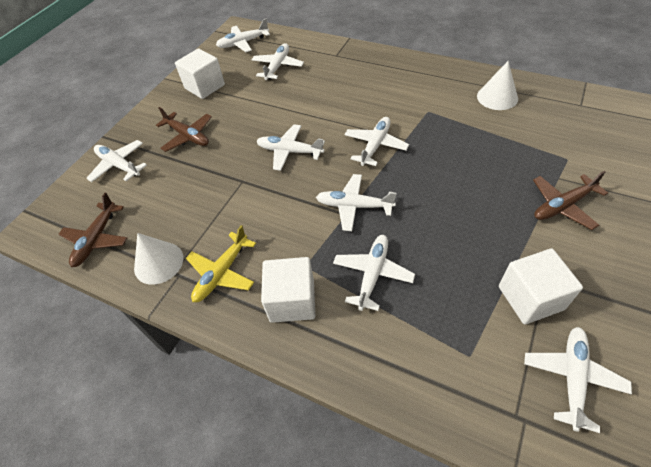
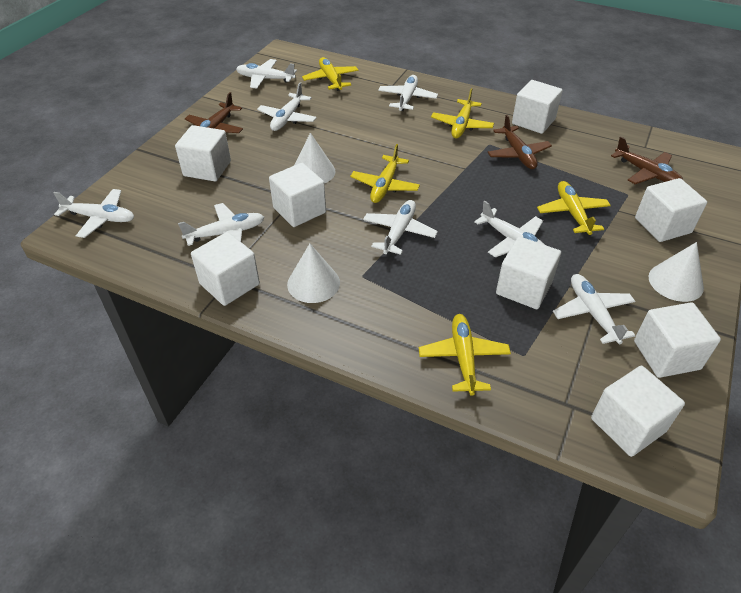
white cone: [134,233,183,285] [477,61,518,110] = 2 -> [287,244,340,303] [295,133,336,183] [648,242,704,302] = 3
white cube: [175,48,225,99] [261,257,315,323] [499,248,583,325] = 3 -> [175,125,231,181] [191,232,260,306] [269,163,326,227] [496,236,561,309] [512,80,563,134] [591,366,685,457] [634,302,721,378] [635,178,707,242] = 8
yellow plane: [186,225,256,302] = 1 -> [302,57,359,91] [350,144,420,203] [419,314,511,396] [431,88,494,138] [537,181,611,235] = 5

